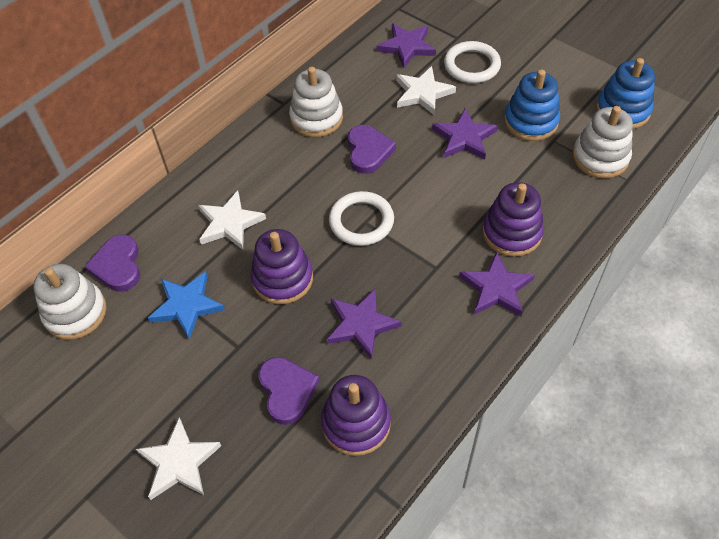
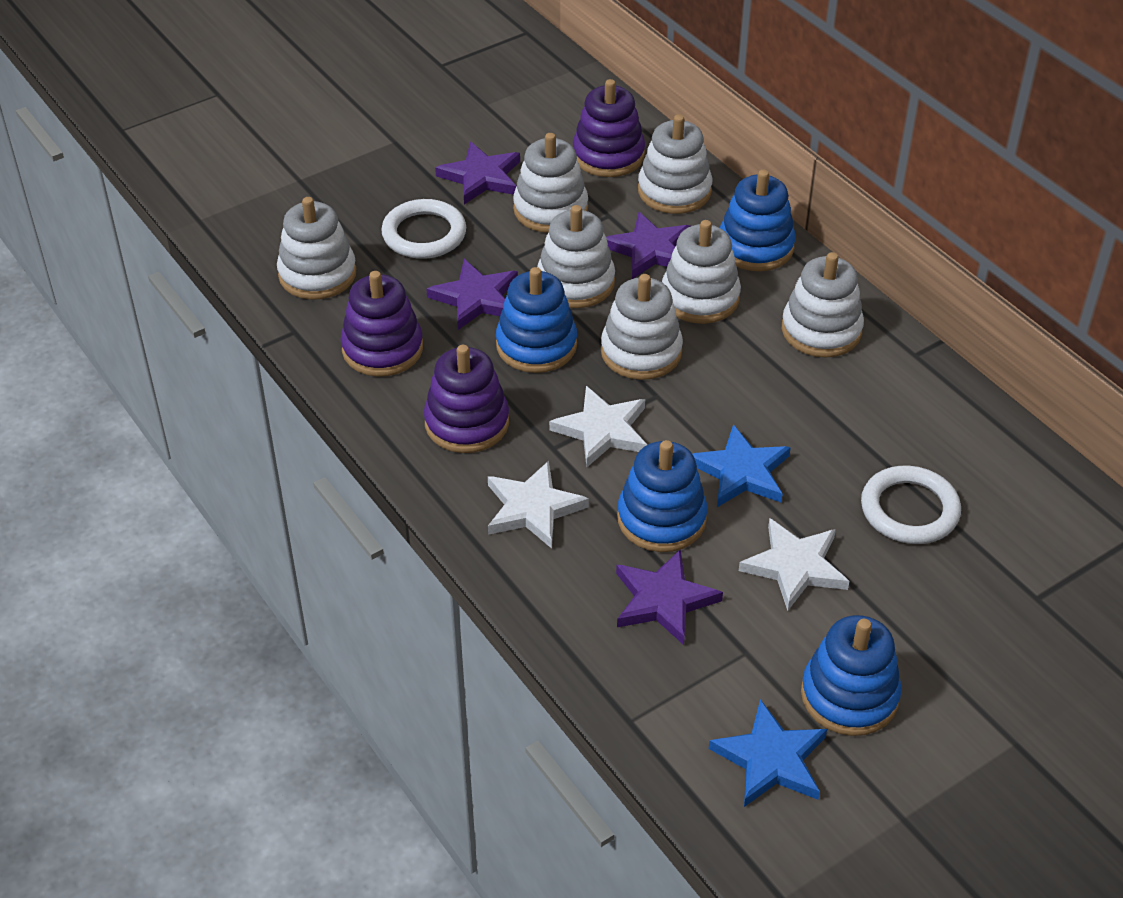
blue stacking toy: [504,70,560,141] [596,58,655,129] = 2 -> [496,267,577,373] [617,440,707,552] [720,170,796,271] [801,615,902,736] = 4
blue star: [148,271,225,339] = 1 -> [693,424,791,507] [709,699,827,807] = 2
purple heart: [85,235,140,292] [258,357,319,425] [348,125,396,174] = 3 -> none = 0
white stacking toy: [33,264,107,340] [289,67,343,137] [573,106,633,178] = 3 -> [277,197,356,299] [513,133,588,233] [537,205,615,308] [601,274,683,380] [638,114,712,214] [662,220,741,324] [782,252,864,357] = 7

